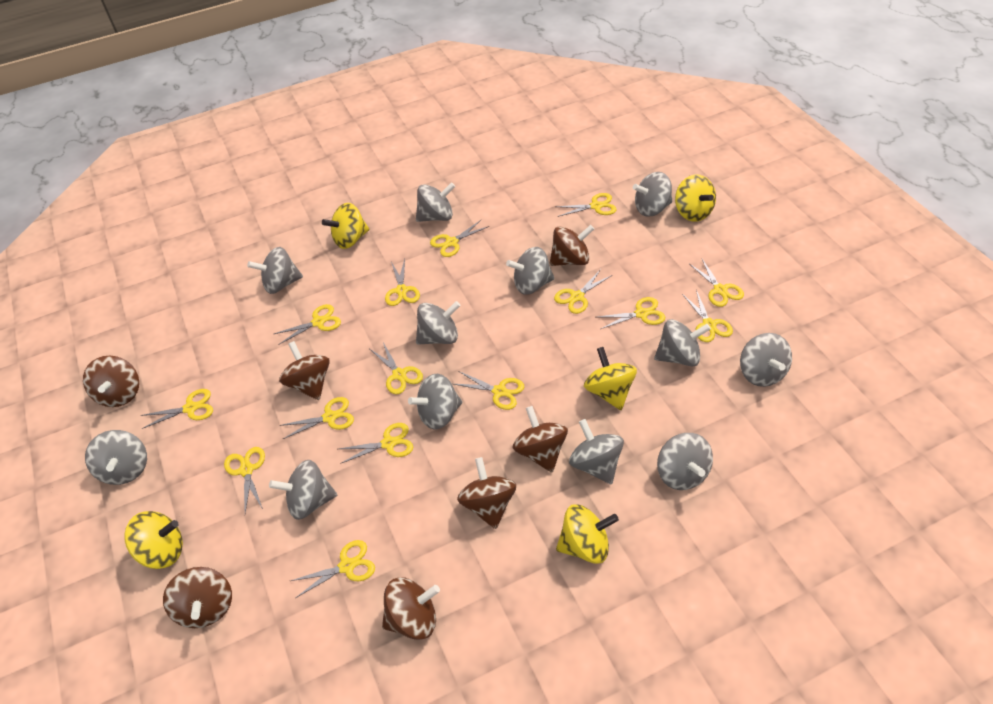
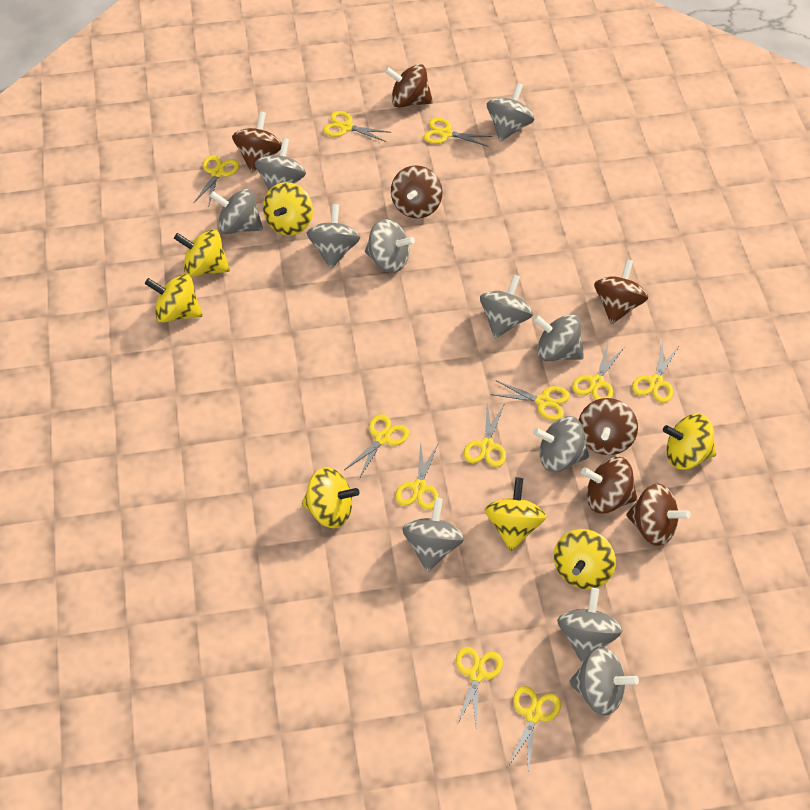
grey spinning top: [85,430,147,485] [247,247,303,294] [269,460,337,520] [408,374,462,429] [416,182,455,222] [416,301,461,345] [506,247,554,295] [569,419,624,485] [633,172,672,217] [654,319,711,367] [657,433,713,490] [740,333,792,387] = 12 -> [209,188,263,234] [255,138,306,190] [307,204,360,269] [365,219,415,273] [403,498,464,572] [480,274,533,339] [487,83,534,141] [533,314,584,361] [533,416,589,472] [557,588,623,664] [569,647,639,716] = 11
yellow scissors: [140,389,213,429] [224,447,265,513] [274,304,341,345] [279,397,354,439] [291,540,375,598] [339,423,413,464] [370,342,423,394] [385,259,420,306] [430,220,489,257] [454,371,524,410] [554,269,612,314] [556,193,617,217] [598,297,665,329] [682,290,733,342] [690,259,744,307] = 15 -> [193,155,239,207] [323,111,392,142] [344,414,409,479] [395,442,439,510] [424,118,492,147] [456,647,503,730] [463,403,506,467] [491,380,570,421] [508,686,561,772] [572,344,624,400] [632,342,679,403] = 11
yellow spinning top: [124,511,183,569] [322,203,369,249] [556,504,619,564] [584,347,637,410] [675,175,716,222] = 5 -> [145,274,203,323] [174,229,230,277] [263,182,313,236] [302,467,359,528] [485,477,547,551] [554,529,616,589] [663,414,716,470] = 7

